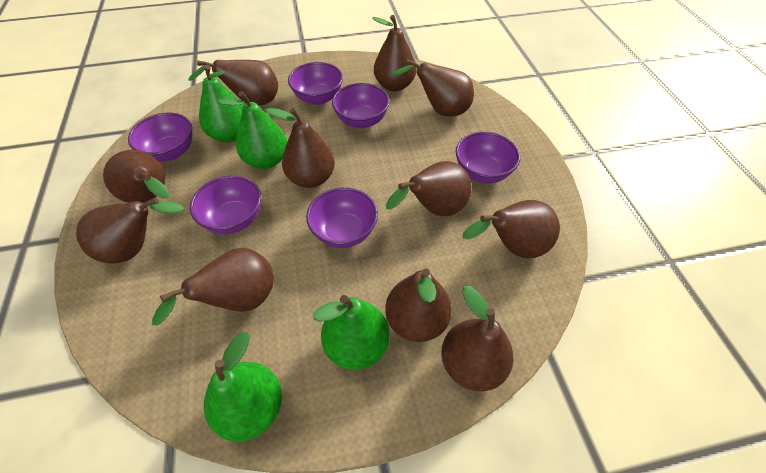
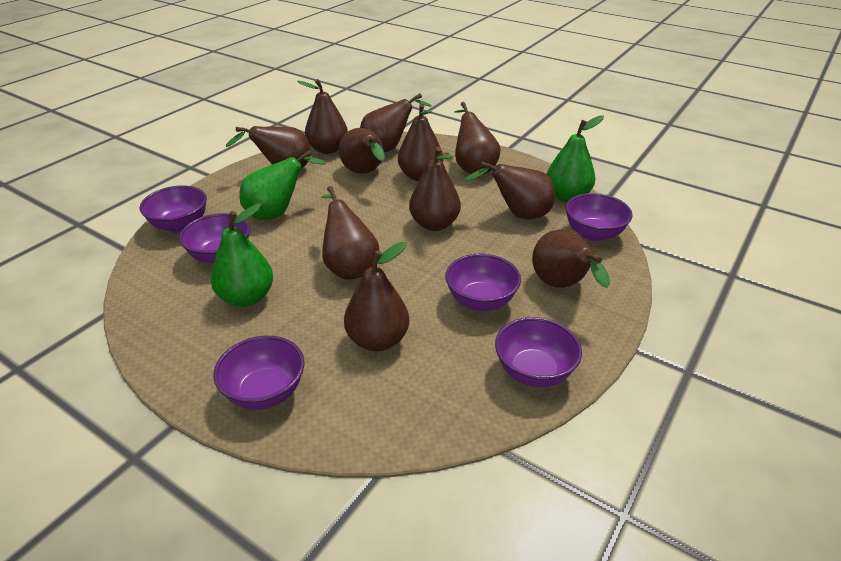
green pear: [199,65,244,142] [204,332,282,442] [218,91,287,169] [313,295,390,370] = 4 -> [211,204,273,307] [240,150,327,220] [547,116,604,202] = 3

